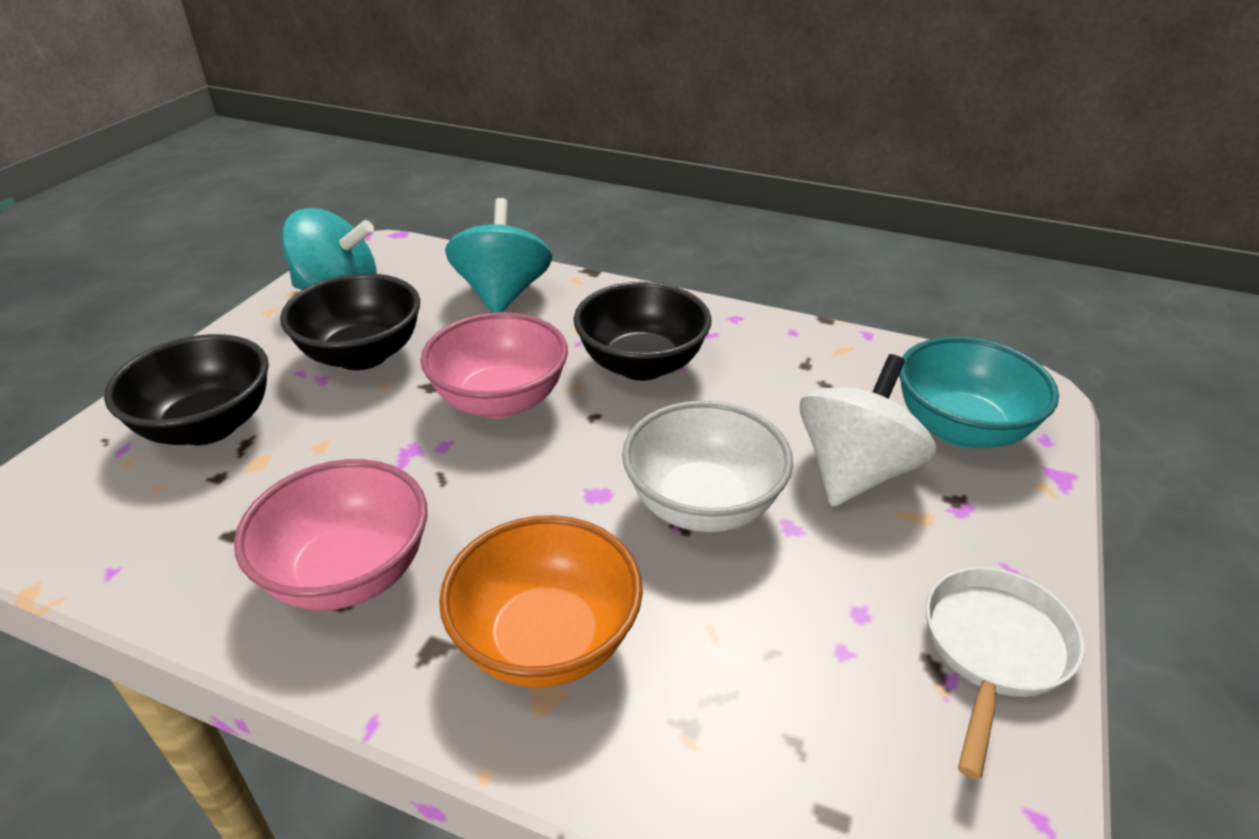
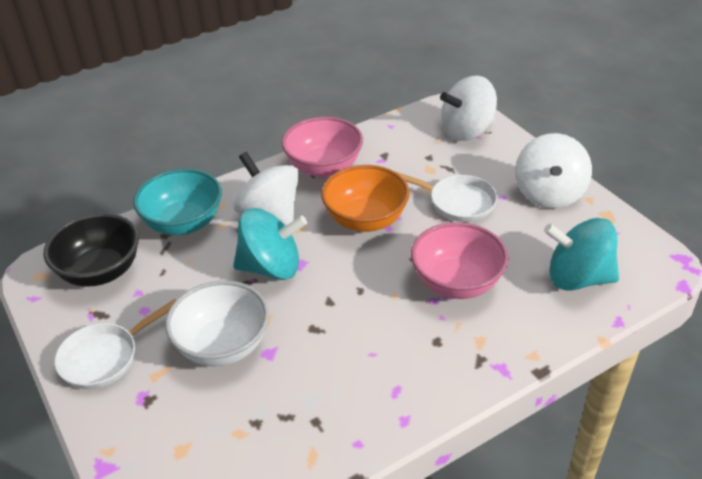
black bowl: [104,334,269,445] [280,273,420,370] [574,282,712,381] = 3 -> [44,213,139,287] = 1
white pan: [926,567,1084,780] = 1 -> [54,299,176,389] [394,171,497,222] = 2
white spinning top: [800,354,936,507] = 1 -> [234,152,299,226] [440,75,497,141] [515,133,592,208] = 3

